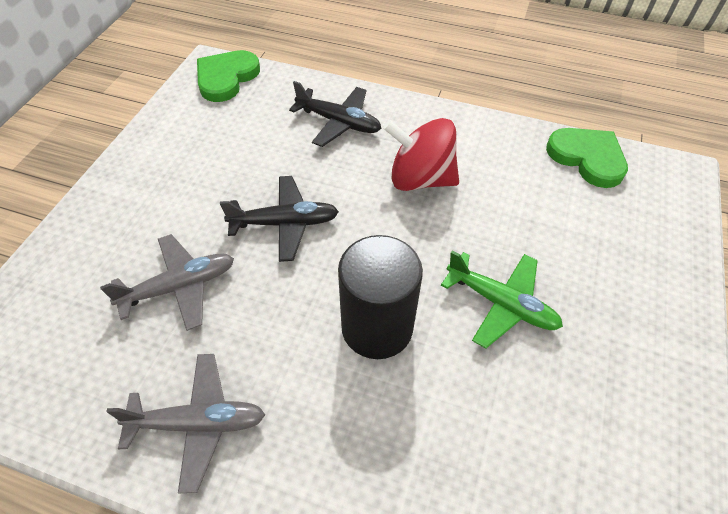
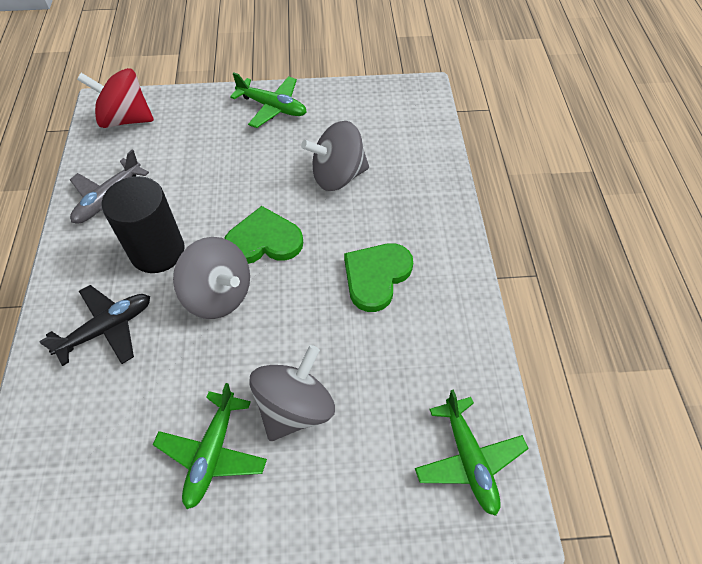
black plane: [220,176,339,262] [289,81,381,147] = 2 -> [39,285,150,366] = 1
green plane: [441,251,563,348] = 1 -> [153,383,267,509] [230,72,307,128] [415,389,529,516] = 3
grey plane: [100,234,234,331] [106,354,265,494] = 2 -> [70,149,149,224] = 1
grey spinning top: none = 0 -> [173,237,250,319] [250,345,335,441] [301,121,369,191] = 3

